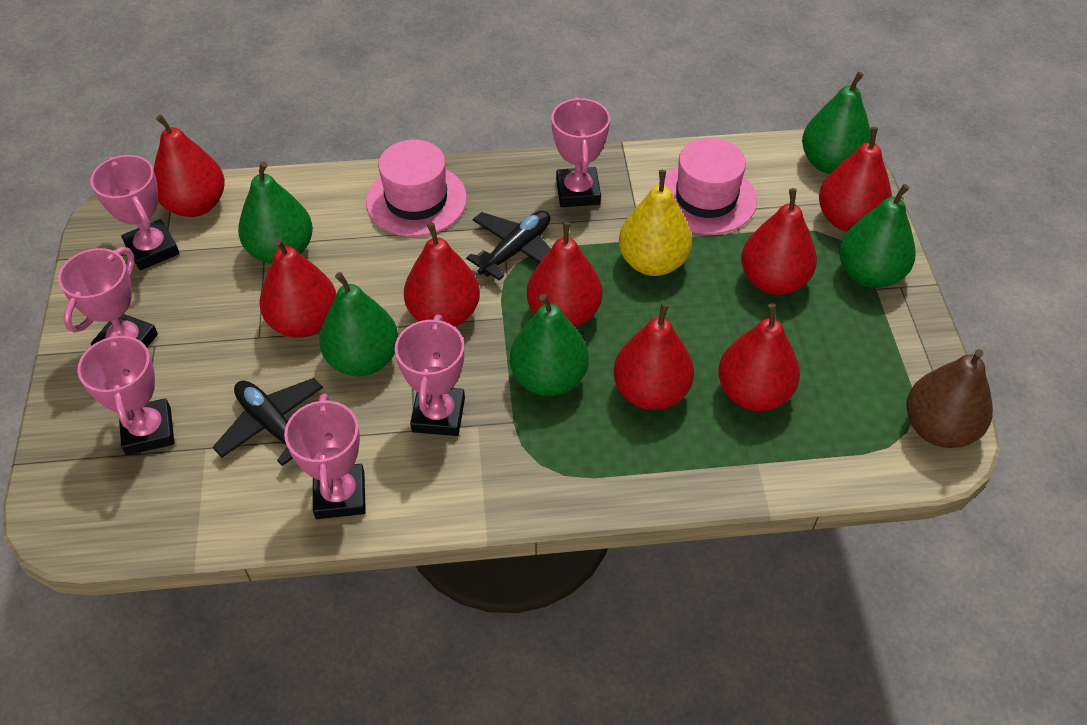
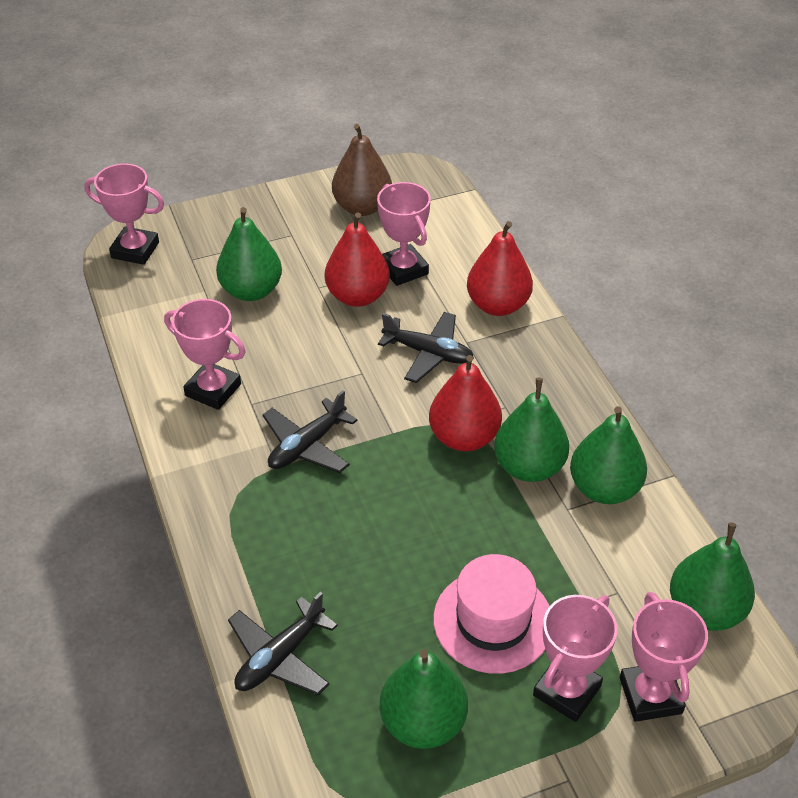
black plane: [213,378,323,466] [466,211,551,280] = 2 -> [228,592,338,695] [262,390,357,473] [378,312,474,383] = 3
pink hat: [366,140,467,237] [658,138,757,235] = 2 -> [433,554,549,674] = 1
pink trophy: [58,247,158,348] [77,332,174,455] [91,155,180,270] [284,394,366,519] [395,315,465,436] [551,97,610,207] = 6 -> [84,163,164,265] [164,299,246,410] [377,182,431,286] [533,595,618,722] [620,592,708,722] = 5
red pear: [153,115,225,217] [259,239,336,338] [404,223,480,327] [527,222,602,327] [613,303,694,410] [718,303,800,411] [741,188,817,295] [819,127,892,232] = 8 -> [325,212,390,307] [429,355,502,451] [467,221,533,316] = 3
yellow pear: [619,170,692,276] = 1 -> none = 0

